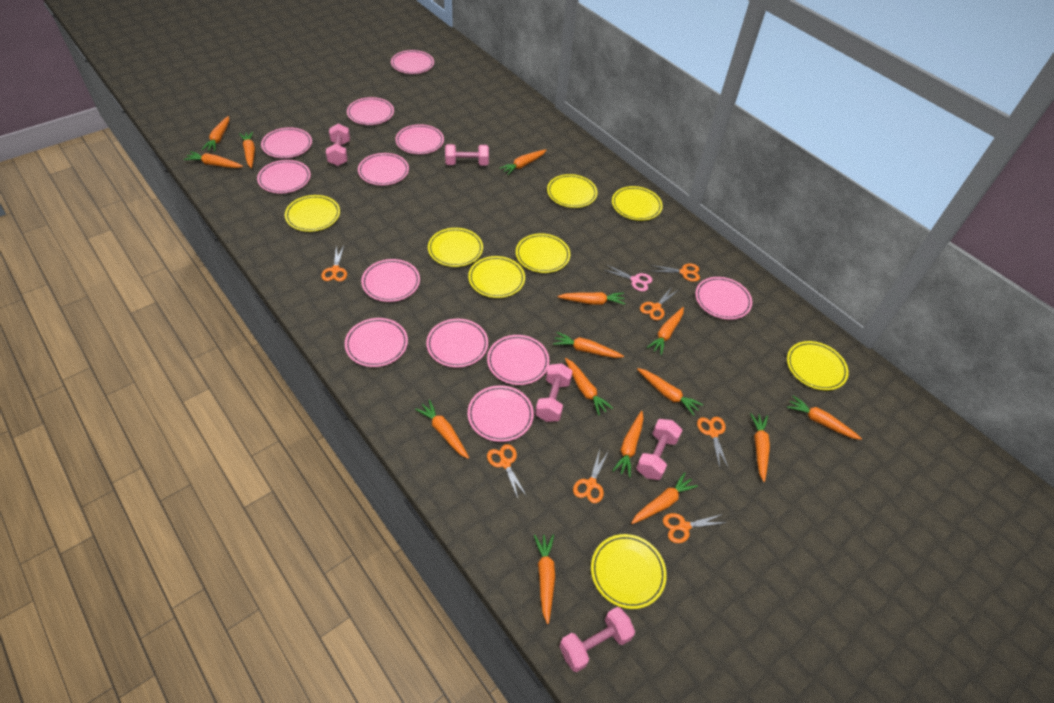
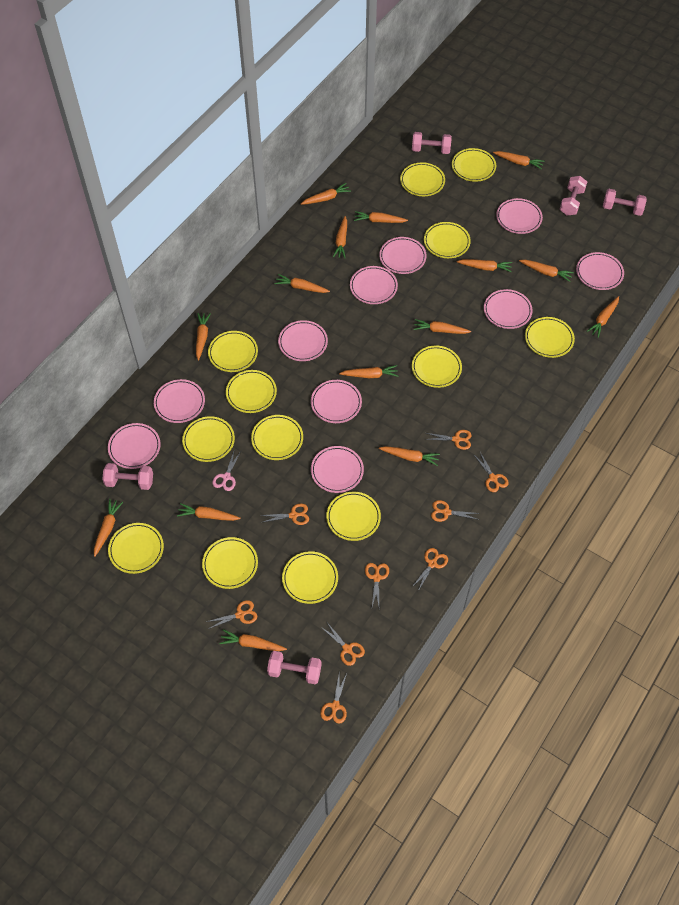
orange scissors: [321,246,347,282] [487,444,527,498] [573,449,608,503] [640,287,678,320] [651,264,700,282] [663,513,727,543] [697,417,729,469] = 7 -> [206,600,257,629] [260,504,309,525] [320,674,347,724] [321,621,365,666] [365,563,389,607] [411,548,448,591] [425,430,471,450] [431,500,480,522] [474,452,509,492] = 9
pink plate: [257,160,311,193] [261,127,312,158] [345,318,408,367] [347,97,394,125] [358,153,409,185] [361,259,420,302] [391,50,434,74] [395,124,444,154] [426,319,488,368] [468,385,534,442] [487,335,549,385] [695,277,752,320] = 12 -> [108,423,161,469] [154,379,205,423] [278,320,328,361] [311,380,362,423] [311,446,364,493] [350,266,398,304] [379,237,427,274] [484,289,533,329] [496,198,543,234] [576,252,624,290] = 10
yellow plate: [285,195,340,232] [428,228,483,267] [468,256,525,298] [516,233,570,273] [547,174,597,208] [591,534,667,609] [612,186,663,221] [787,341,849,390] = 8 -> [108,523,164,574] [182,416,235,462] [202,537,258,589] [208,331,258,372] [226,370,277,413] [251,415,303,460] [282,551,338,604] [326,492,381,541] [400,162,445,196] [412,346,462,388] [424,222,471,258] [452,148,496,182] [525,317,575,358] = 13

